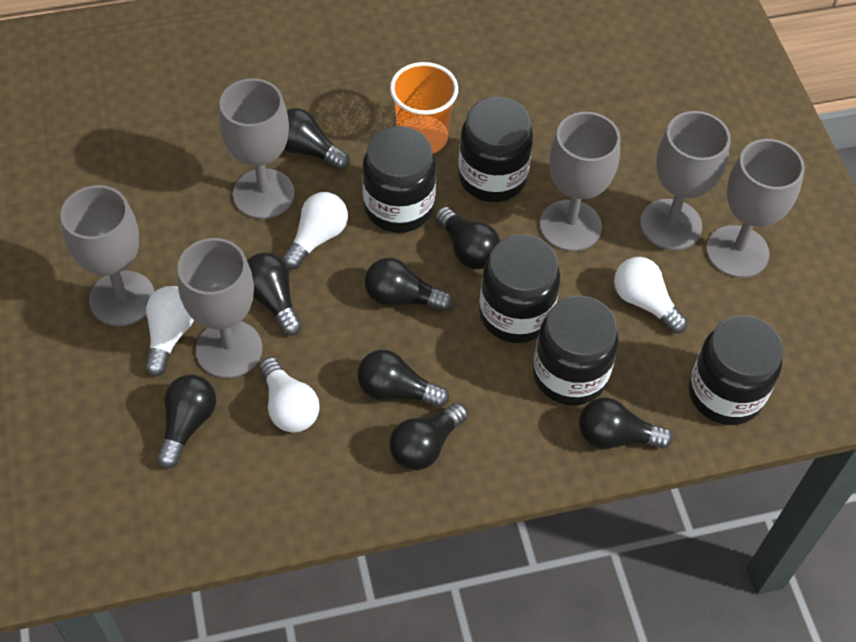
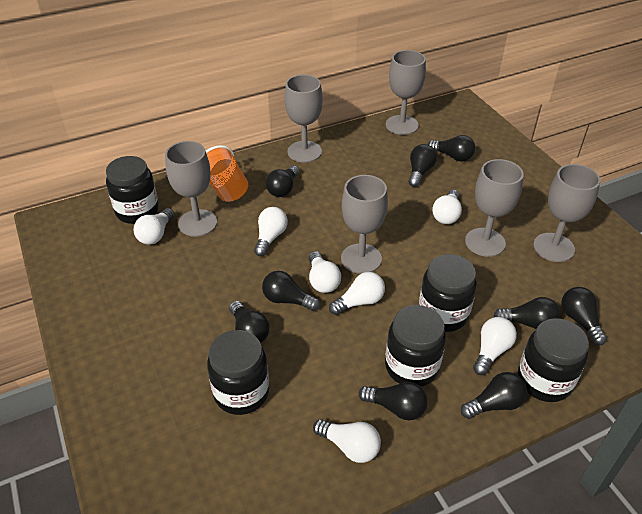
black light bulb: [157,375,216,469] [247,252,302,335] [284,108,350,170] [357,350,449,408] [365,258,453,311] [389,402,468,470] [435,207,500,269] [579,397,673,449] = 8 -> [229,301,270,343] [262,271,320,311] [265,165,299,197] [359,382,428,420] [409,144,437,187] [428,135,475,161] [461,372,527,419] [493,297,561,329] [561,287,607,345] = 9
white light bulb: [145,286,194,376] [260,357,320,433] [282,192,348,269] [614,257,688,333] = 4 -> [134,208,174,245] [254,207,288,256] [309,251,341,293] [313,419,381,463] [329,272,385,315] [432,190,462,224] [473,317,517,375] = 7

